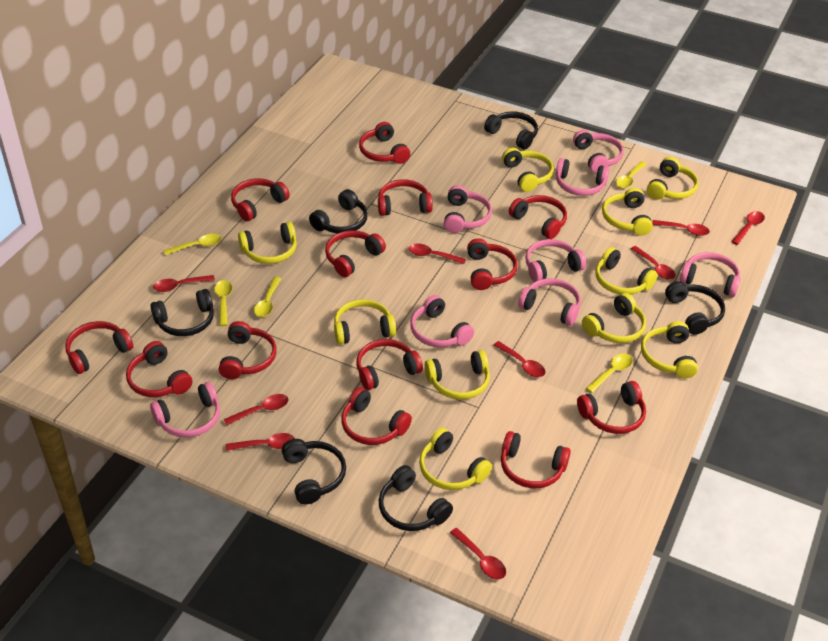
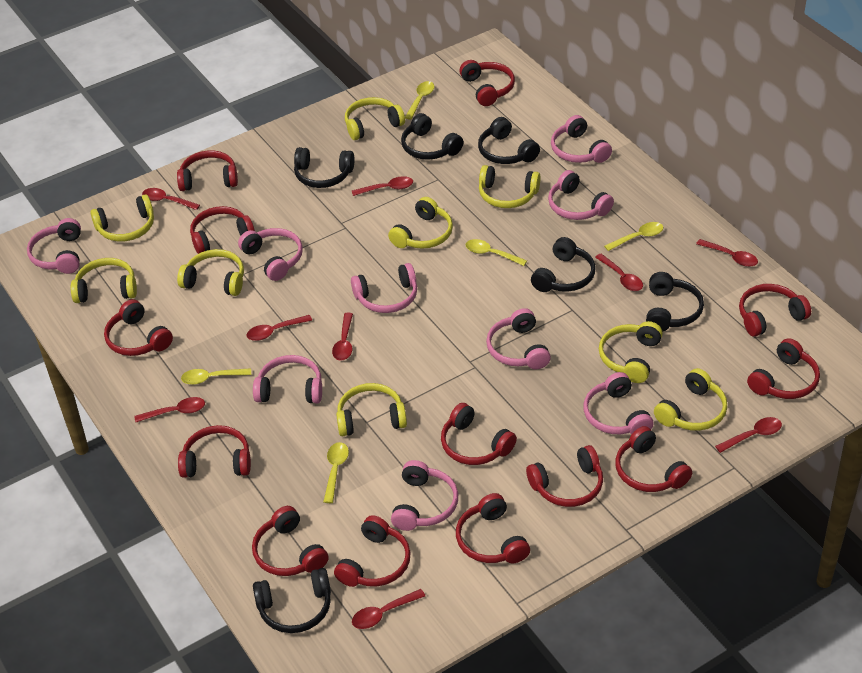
pink headphones: [150,382,220,438] [410,295,474,347] [444,185,492,233] [518,278,581,326] [525,239,586,282] [556,158,609,196] [573,130,624,173] [680,252,741,297] = 8 -> [27,218,81,274] [238,228,303,281] [253,355,322,403] [351,263,417,313] [391,460,458,531] [486,308,551,369] [548,170,614,220] [551,115,612,163] [584,372,653,434] = 9
yellow headphones: [238,222,297,264] [334,299,396,344] [419,428,492,490] [424,350,490,400] [502,148,554,192] [582,293,646,343] [595,247,658,295] [602,188,653,236] [641,321,698,379] [647,157,698,200] = 10 -> [71,258,137,303] [90,195,154,242] [177,249,244,296] [336,383,407,437] [345,97,405,140] [388,197,453,249] [479,165,541,208] [599,321,663,383] [654,368,728,431] = 9

